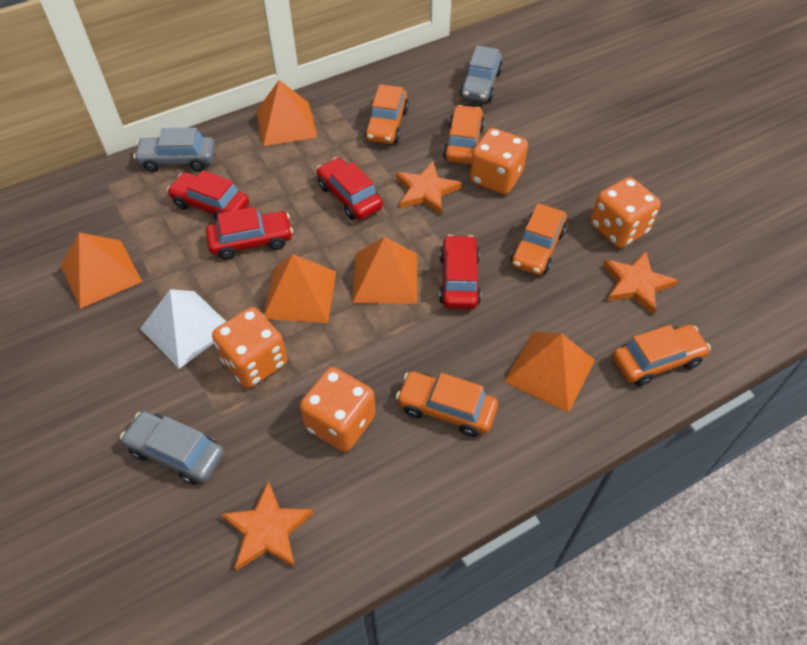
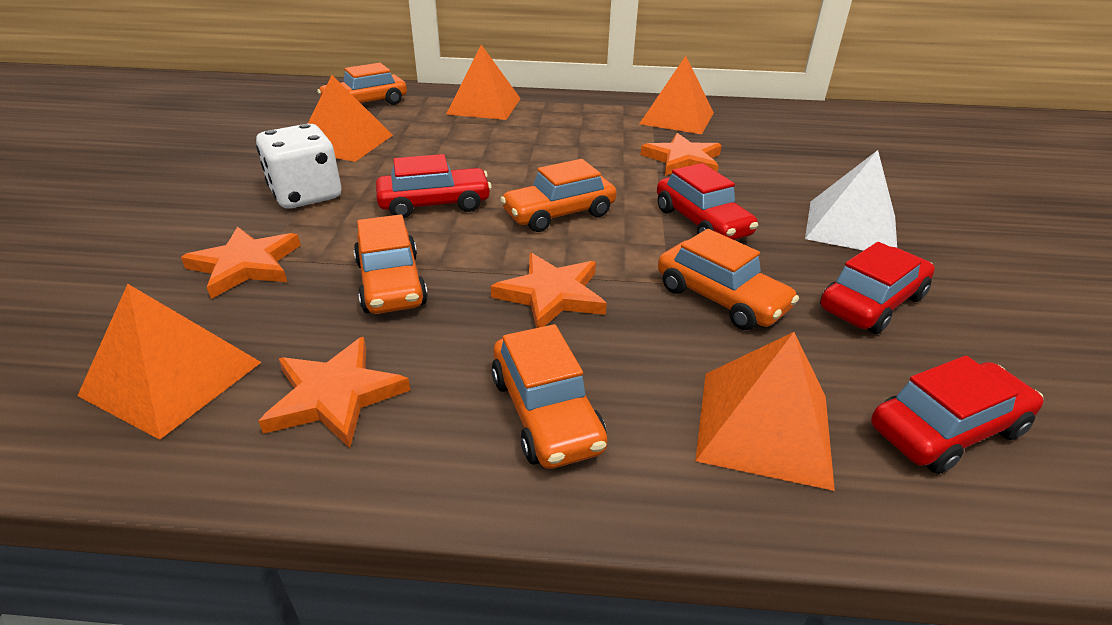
grey car: [120,411,224,485] [133,128,215,172] [460,45,503,102] = 3 -> none = 0
orange dice: [212,307,287,388] [300,367,375,452] [470,128,528,195] [590,177,661,248] = 4 -> none = 0
orange star: [221,480,313,571] [396,161,462,214] [603,251,678,315] = 3 -> [181,227,301,299] [259,337,411,448] [491,253,607,328] [641,133,722,176] = 4
white dice: none = 0 -> [256,124,341,209] = 1

